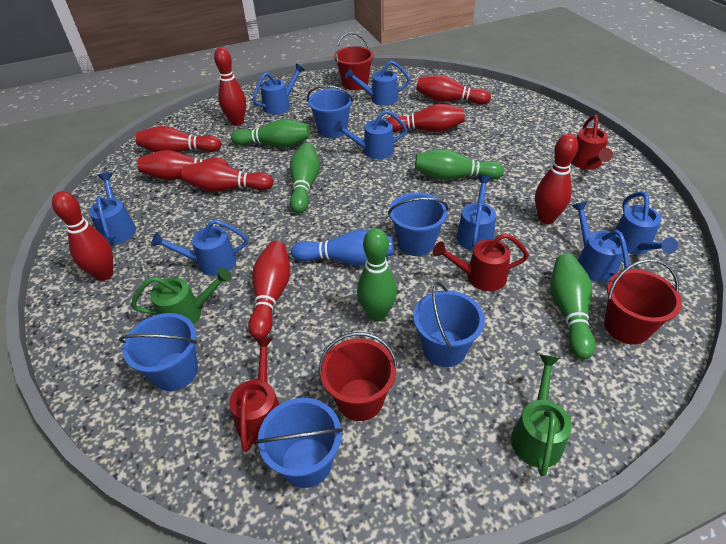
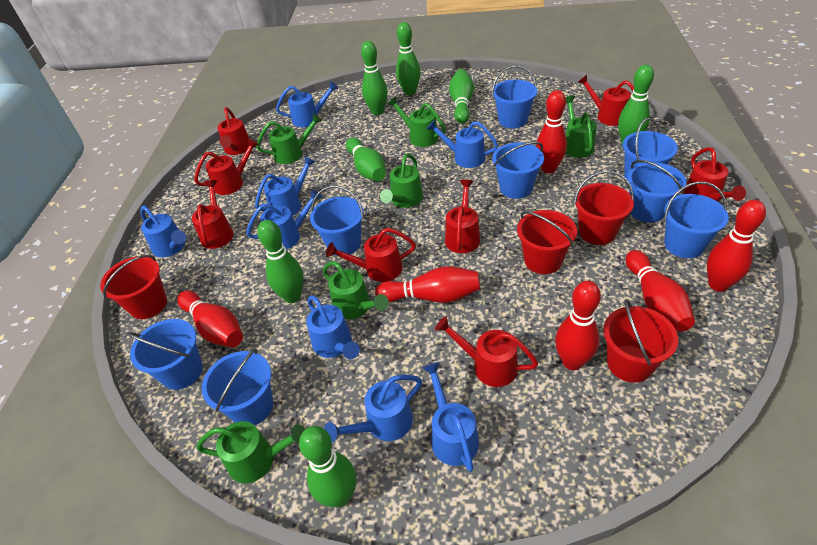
blue bowling pin: [291,230,394,266] = 1 -> none = 0
blue bucket: [119,313,198,391] [256,398,343,488] [307,85,354,138] [388,193,448,256] [413,282,485,367] = 5 -> [128,319,203,390] [202,348,273,425] [310,185,364,256] [492,66,537,129] [492,142,544,199] [623,118,678,179] [627,160,686,223] [664,181,729,258] = 8
green bowling pin: [231,119,310,148] [290,143,320,213] [357,228,397,321] [415,149,504,180] [550,254,595,359] = 5 -> [257,220,304,303] [299,426,356,508] [346,137,386,181] [361,41,388,115] [396,22,420,95] [449,69,474,124] [618,65,654,145] = 7
green watering can: [131,268,232,325] [511,355,572,477] = 2 -> [196,421,305,483] [256,113,322,164] [323,261,389,320] [380,153,423,208] [388,96,446,147] [565,95,597,158] = 6
red bowling pin: [52,191,113,281] [136,126,221,152] [138,150,229,180] [182,161,273,192] [214,47,246,126] [248,241,290,338] [386,104,465,132] [416,75,491,105] [535,134,578,224] = 9 -> [177,290,243,348] [375,266,480,303] [536,90,567,173] [555,281,601,370] [626,250,695,332] [707,200,766,292] = 6
red bucket: [319,332,398,421] [334,32,374,90] [604,259,682,345] = 3 -> [100,255,167,319] [517,210,577,274] [574,171,634,245] [603,299,678,383] = 4
red watering can: [229,337,280,452] [433,233,529,291] [571,115,613,170] = 3 -> [192,180,234,249] [194,138,259,195] [217,107,249,155] [326,228,416,282] [435,317,538,387] [445,180,480,253] [578,75,634,126] [683,147,746,202] = 8

